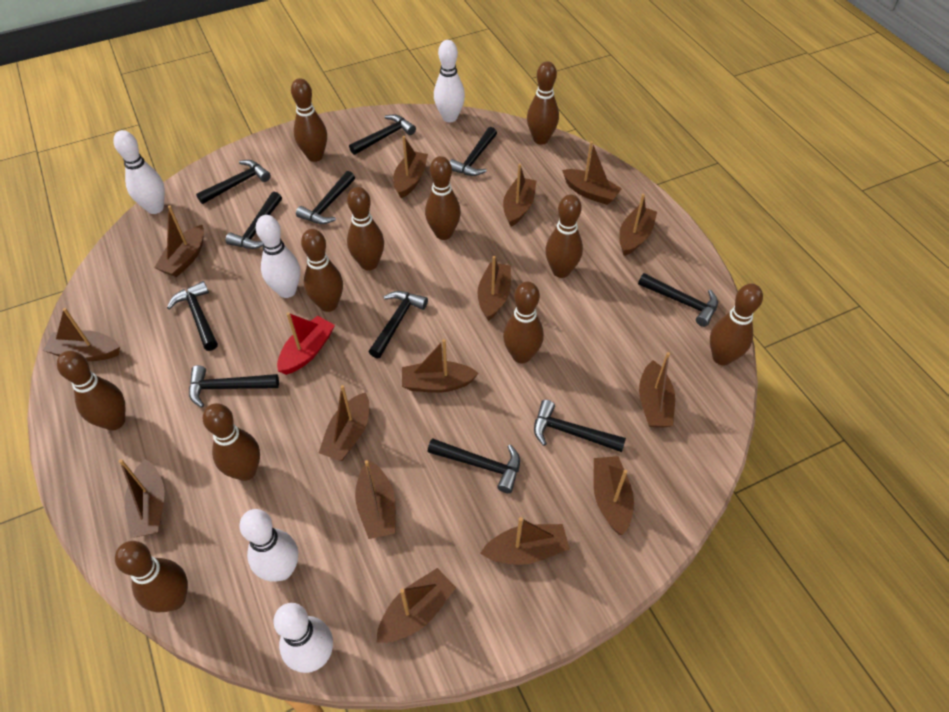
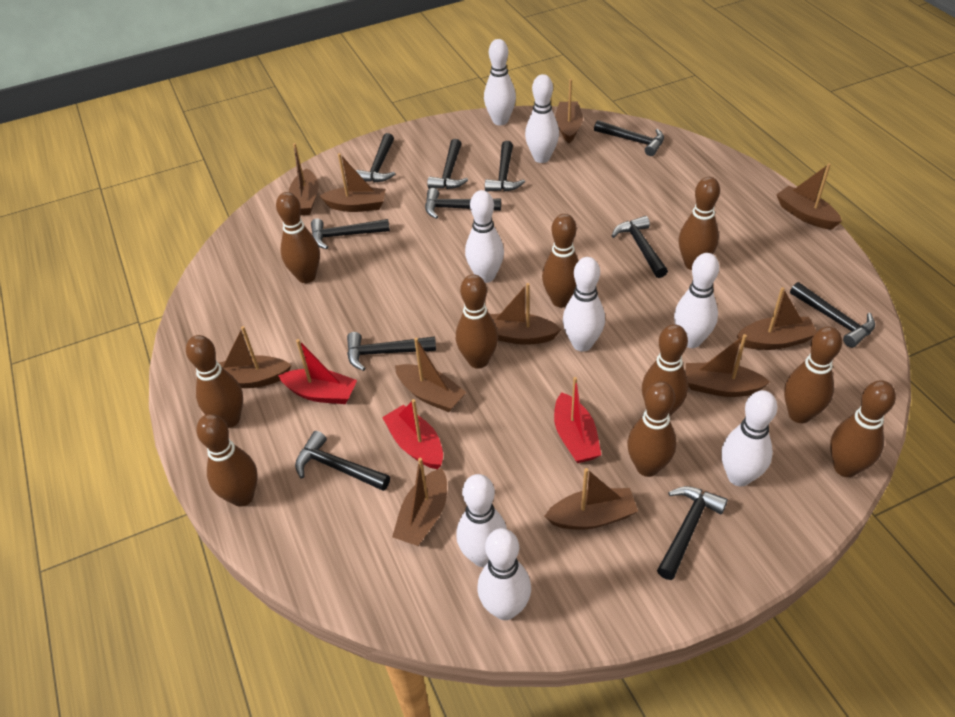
brown boat: [43,308,120,361] [119,459,165,538] [154,206,204,277] [319,385,369,461] [355,460,395,539] [376,568,456,643] [393,136,428,198] [402,339,479,393] [478,256,511,321] [480,517,570,565] [503,164,536,227] [562,141,622,205] [593,456,634,535] [619,194,657,256] [639,352,675,427] = 15 -> [219,326,292,388] [289,143,319,215] [320,153,386,212] [392,458,447,546] [395,338,466,412] [489,283,561,345] [544,468,638,530] [555,79,583,143] [685,334,770,397] [737,287,817,350] [776,164,842,229] = 11
brown bowling pin: [57,351,125,430] [115,541,188,612] [203,403,260,481] [291,78,327,162] [301,229,343,312] [347,187,384,270] [425,156,461,240] [503,282,544,363] [527,61,559,145] [545,194,583,278] [710,284,763,365] = 11 -> [186,335,243,428] [196,414,258,507] [276,192,320,283] [456,274,498,369] [542,214,579,307] [627,381,676,477] [642,324,688,416] [679,177,720,270] [784,327,842,423] [830,380,896,477] = 10
red boat: [277,312,335,375] = 1 -> [278,339,357,404] [382,399,443,469] [554,377,601,463] = 3
white bowling pin: [113,130,165,214] [239,509,298,582] [256,215,300,298] [273,603,333,673] [434,40,465,123] = 5 -> [456,474,507,567] [465,190,504,283] [477,528,531,620] [484,39,516,125] [525,74,559,163] [563,257,605,352] [674,253,719,348] [721,390,778,487] = 8

